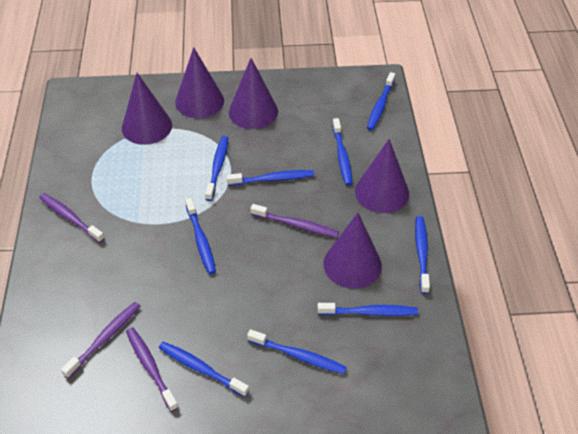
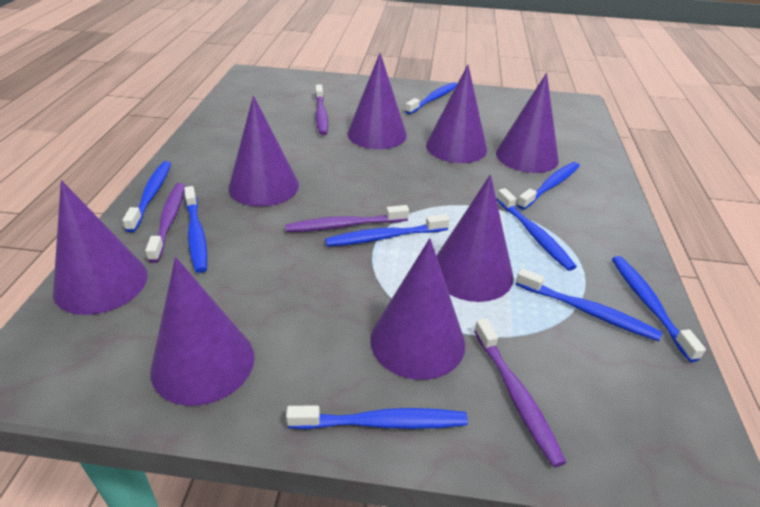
purple cone: [122,73,172,145] [175,47,224,118] [229,58,278,129] [323,213,382,289] [355,139,409,213] = 5 -> [53,180,148,315] [150,257,254,406] [228,96,299,207] [347,53,407,149] [370,238,465,380] [426,65,487,163] [436,175,514,302] [496,73,559,173] = 8

